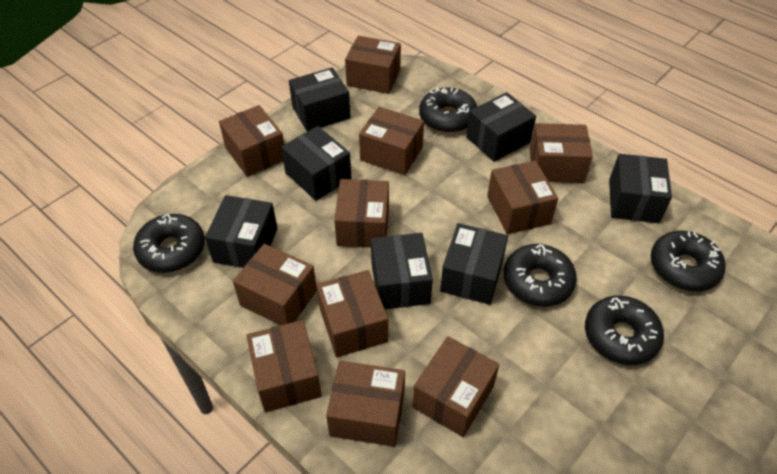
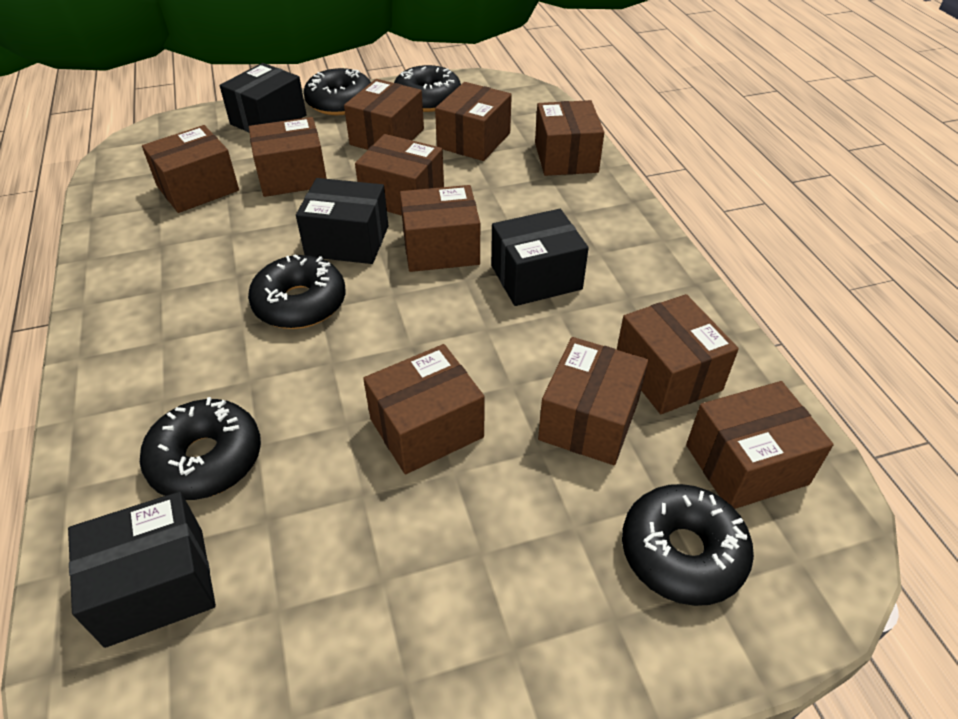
black box: [205,195,277,268] [281,126,351,201] [289,67,351,132] [371,233,433,309] [440,223,508,305] [466,92,536,162] [609,154,672,223] = 7 -> [68,491,216,648] [220,63,307,132] [296,178,388,264] [491,209,589,306] = 4

